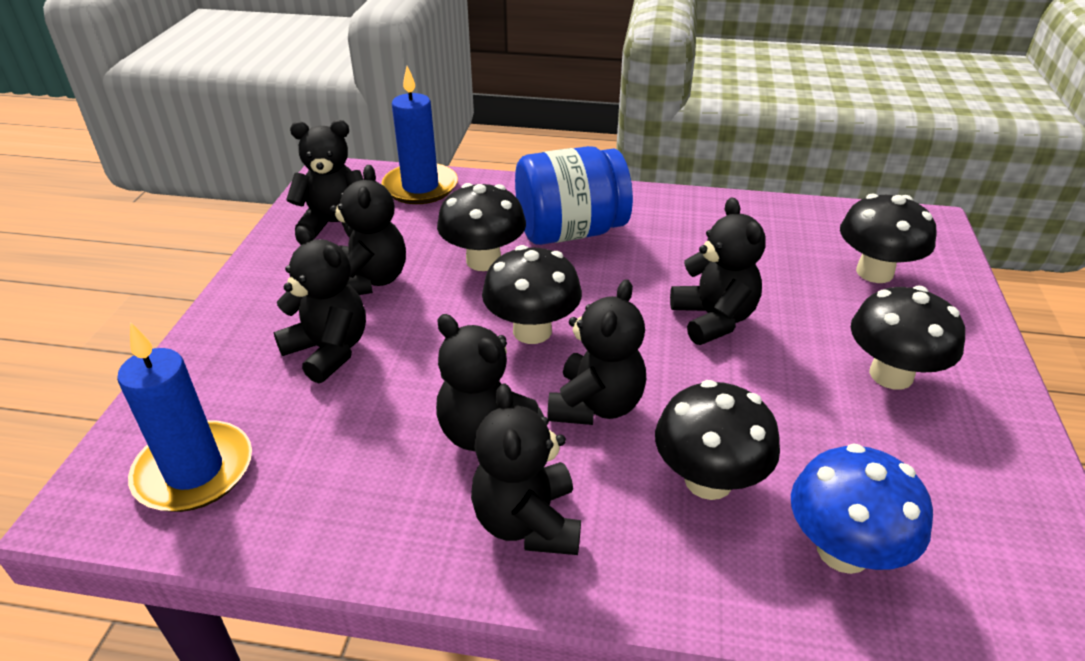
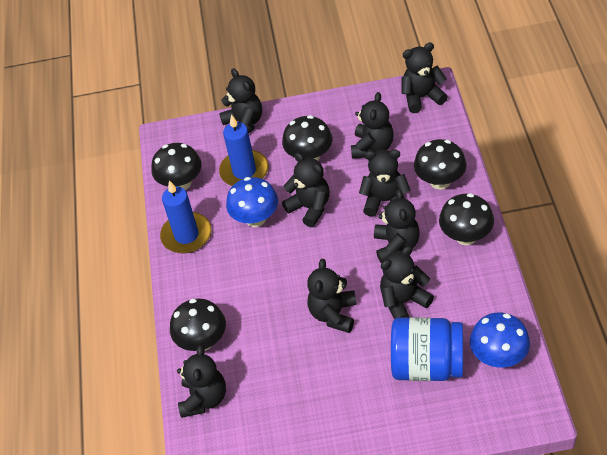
black teddy bear: [274,226,366,384] [286,120,364,240] [330,165,406,295] [436,314,544,451] [471,383,581,555] [547,279,646,425] [670,197,766,345] = 7 -> [177,345,226,418] [219,68,262,133] [282,153,330,227] [307,259,357,333] [351,92,394,159] [359,150,411,217] [374,189,420,263] [380,246,434,320] [401,43,448,113] = 9
blue mushroom: [791,443,933,574] = 1 -> [226,177,278,227] [470,312,530,368] = 2

